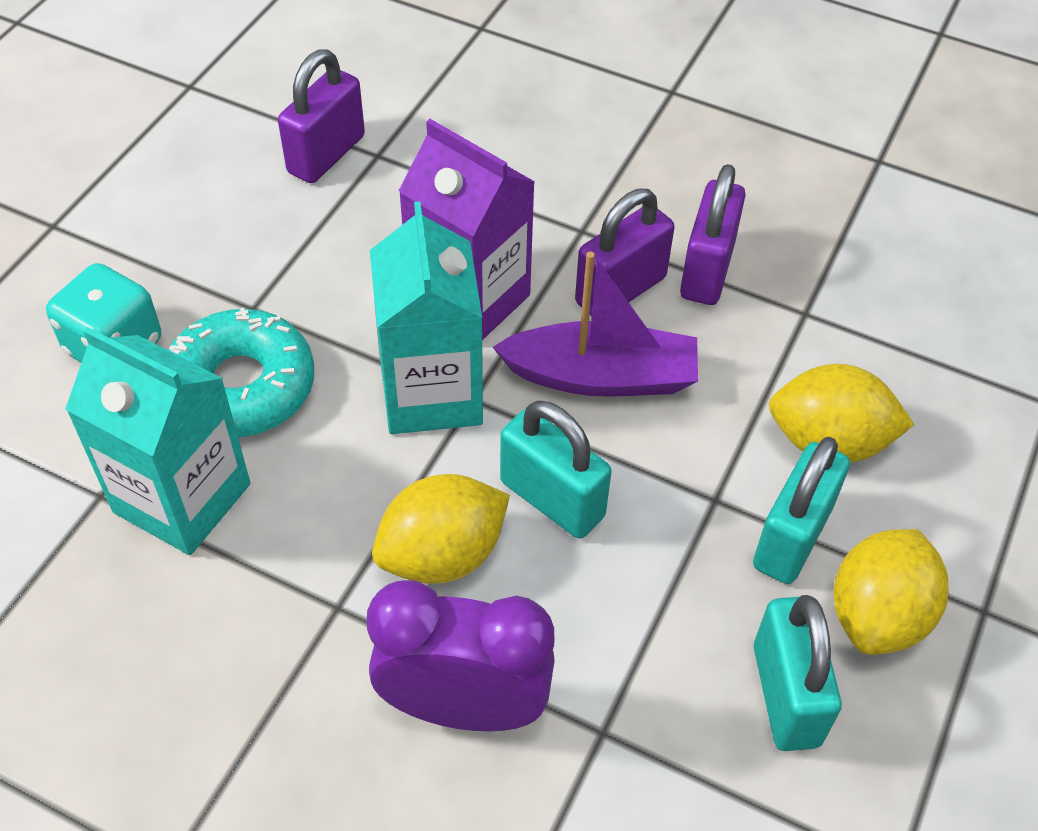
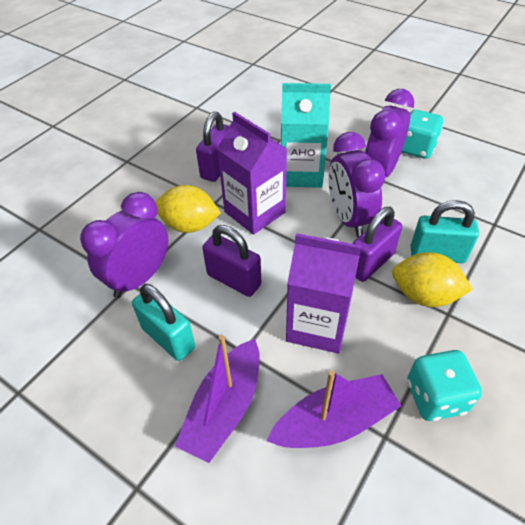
purple boat: [493,251,698,397] = 1 -> [175,335,260,463] [267,370,401,448] = 2
purple carton: [399,119,535,340] = 1 -> [217,112,287,235] [286,233,362,354] = 2
purple clock: [367,580,555,731] = 1 -> [80,192,169,298] [328,132,386,237] [365,89,414,177] = 3
turquoise carton: [65,327,250,555] [370,202,483,434] = 2 -> [281,83,331,188] = 1
turquoise dice: [46,263,161,363] = 1 -> [401,110,444,159] [407,350,482,421] = 2
turquoise donut: [168,308,314,437] = 1 -> none = 0
turquoise padlock: [500,401,611,539] [753,437,850,584] [754,595,842,751] = 3 -> [132,284,195,361] [410,200,479,263] = 2
yellow lemon: [372,474,510,584] [769,364,914,463] [834,529,948,655] = 3 -> [155,185,221,233] [392,252,473,307] = 2

